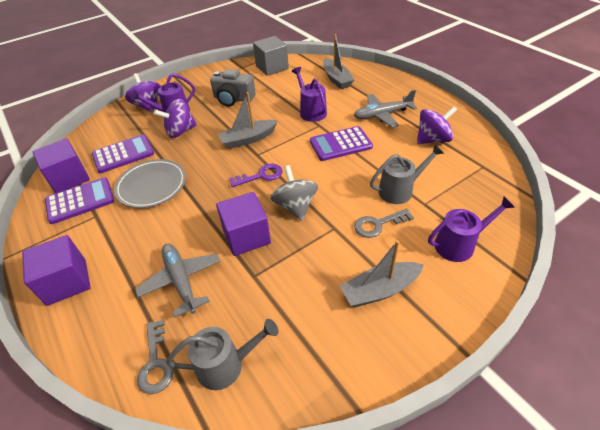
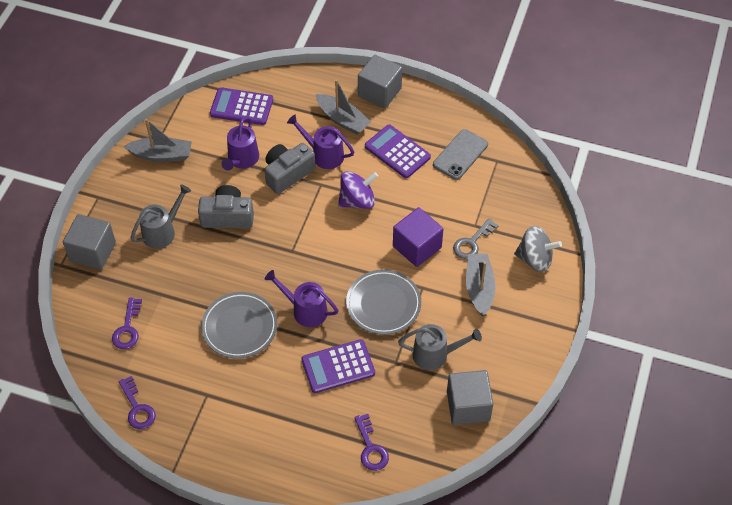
grey camera: [210,69,256,107] = 1 -> [198,185,254,229] [264,143,316,194] = 2
grey cube: [253,36,289,76] = 1 -> [63,214,116,270] [358,54,402,109] [447,370,493,425] = 3
grey key: [137,320,174,394] [354,208,414,238] = 2 -> [453,218,499,259] = 1
grey phone: none = 0 -> [433,129,488,180] = 1
grey plane: [135,244,220,317] [354,90,417,127] = 2 -> none = 0
grey plate: [114,159,186,208] = 1 -> [201,292,277,358] [346,269,421,335] = 2
purple cube: [22,235,91,306] [33,139,90,193] [216,192,271,256] = 3 -> [393,207,443,267] = 1
purple key: [229,164,283,187] = 1 -> [112,298,142,349] [119,376,156,429] [354,414,389,471] = 3
purple spinning top: [125,73,161,113] [154,99,197,138] [417,106,457,144] = 3 -> [338,171,378,209] = 1

